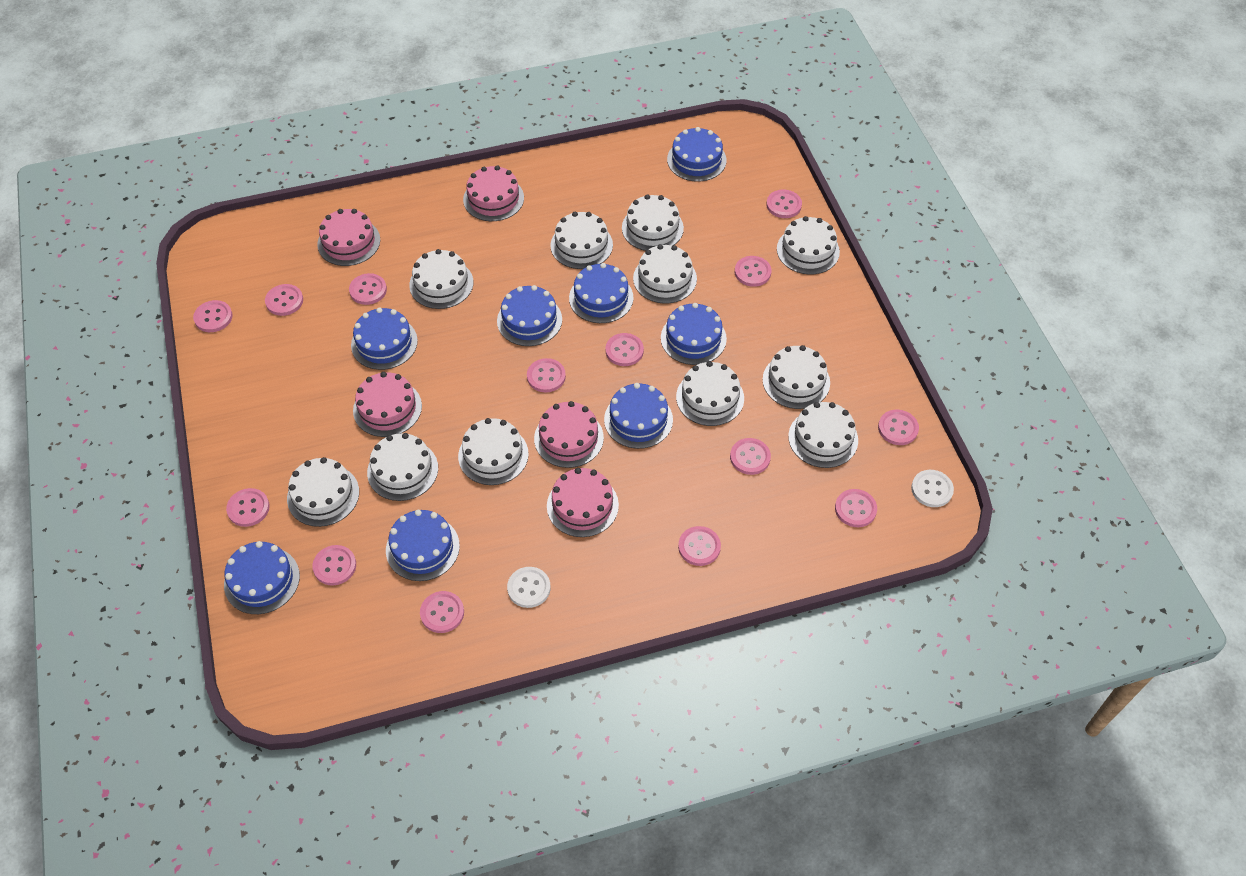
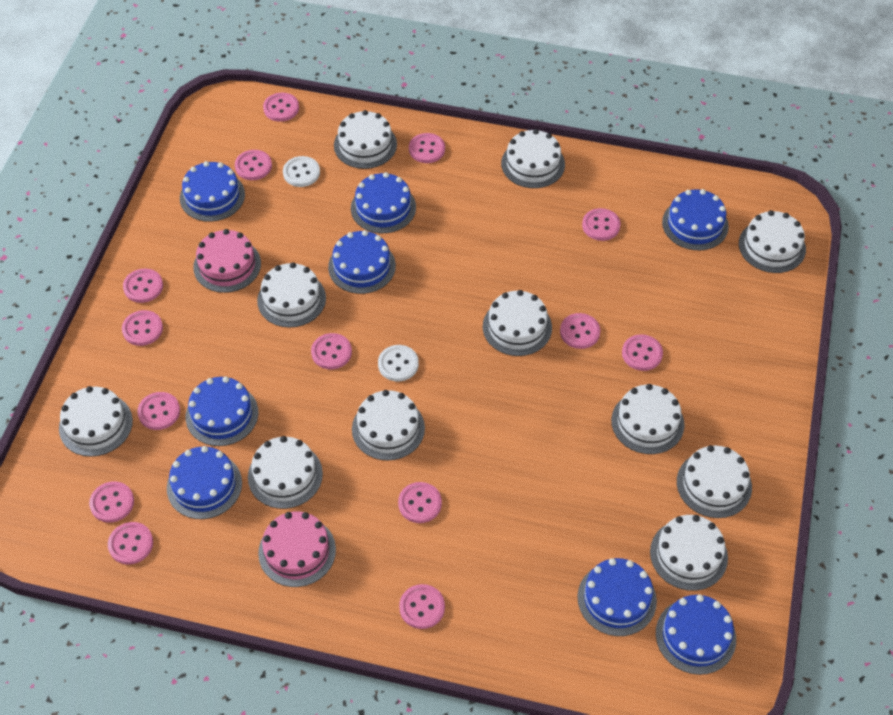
pink cake: [317,209,380,266] [353,372,422,437] [463,165,524,221] [534,401,604,468] [547,468,619,537] = 5 -> [193,229,261,293] [258,511,336,587] = 2

